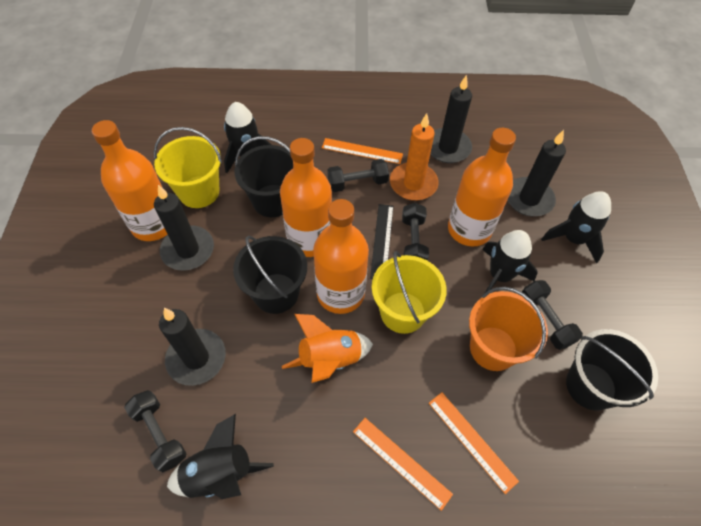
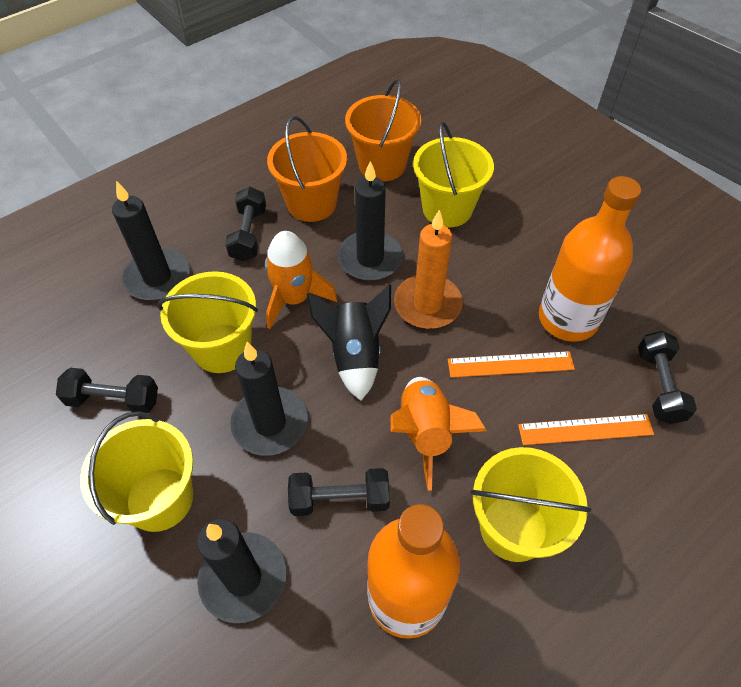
black bucket: [233,235,307,314] [235,136,293,217] [566,329,658,410] = 3 -> none = 0
black rocket: [167,414,274,499] [224,102,271,173] [482,230,538,294] [541,191,611,264] = 4 -> [307,285,391,401] = 1
black ruler: [370,204,394,279] = 1 -> none = 0
orange bottle: [92,120,168,241] [280,138,332,257] [313,199,369,314] [448,128,516,246] = 4 -> [367,504,460,639] [539,176,641,342] = 2
orange bucket: [469,287,548,371] = 1 -> [267,116,347,222] [345,79,421,182] = 2
orange rocket: [282,314,373,383] = 1 -> [265,231,337,329] [390,377,487,491] = 2
orange ruler: [322,138,403,164] [353,418,453,511] [429,392,519,494] = 3 -> [448,351,575,378] [518,414,654,445] = 2
yellow bucket: [154,127,222,208] [372,251,447,334] = 2 -> [80,411,193,532] [157,271,258,373] [413,122,494,228] [471,447,591,562] = 4

